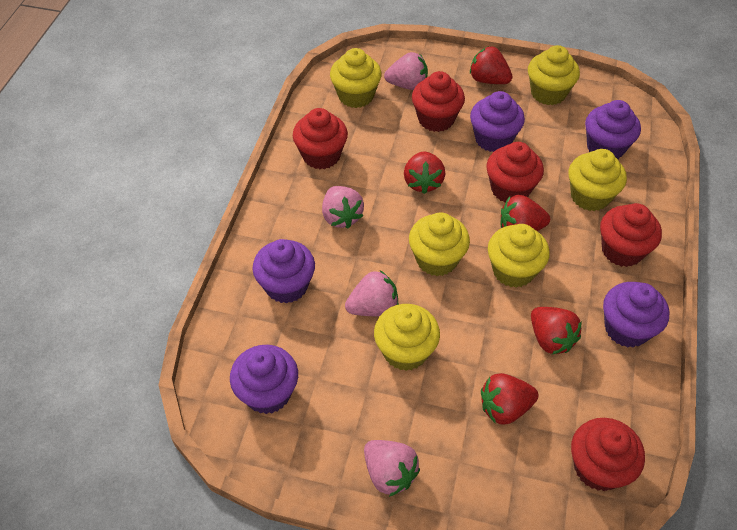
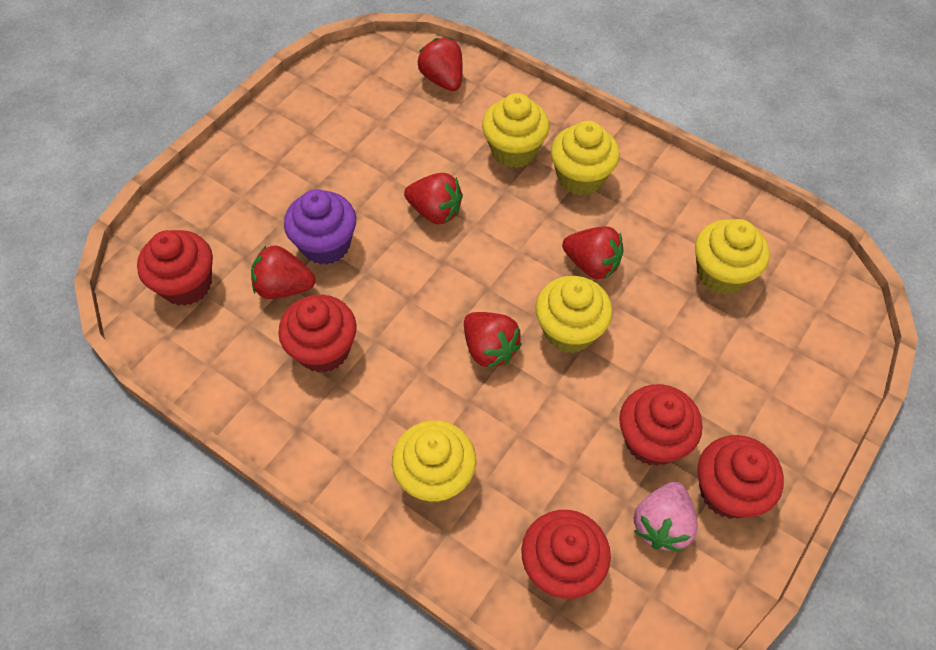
pink strawberry: [322,186,364,229] [345,270,399,316] [364,440,420,497] [384,52,428,90] = 4 -> [634,481,698,552] = 1
purple cupcake: [230,345,298,414] [252,239,315,304] [470,91,525,152] [585,100,641,159] [603,282,670,348] = 5 -> [284,189,356,265] = 1
yellow cupcake: [330,48,382,108] [374,304,440,371] [409,212,470,276] [488,224,550,288] [528,45,580,105] [569,149,627,211] = 6 -> [392,421,476,504] [482,93,549,168] [535,276,613,353] [551,121,620,196] [695,219,770,295] = 5

